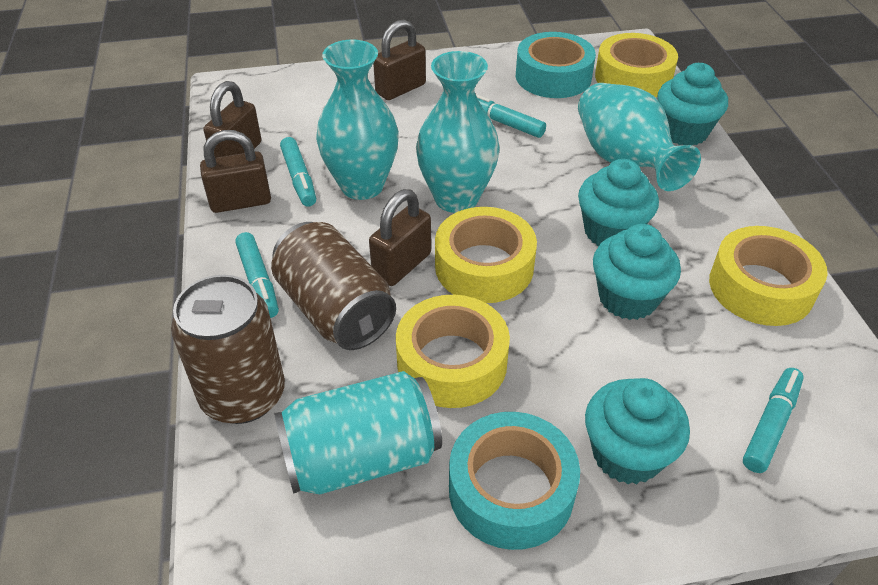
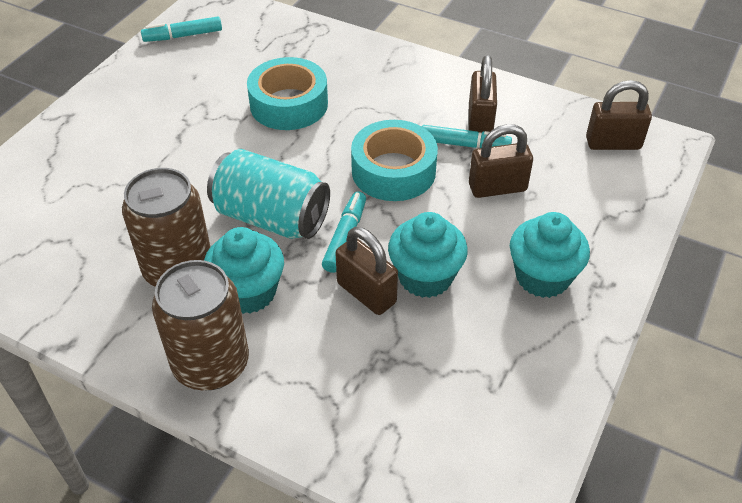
turquoise cupcake: [578,159,659,246] [585,378,690,484] [593,224,681,320] [657,63,728,145] = 4 -> [204,227,284,314] [388,212,468,298] [510,212,590,298] = 3
turquoise marker: [235,232,279,318] [280,137,316,207] [476,94,546,138] [743,368,804,473] = 4 -> [141,16,222,42] [322,192,366,273] [422,125,512,148] = 3
turquoise vase: [316,40,399,200] [416,51,500,213] [578,83,701,191] = 3 -> none = 0
yellow tape: [396,295,510,408] [435,207,537,303] [595,33,678,97] [709,226,828,326] = 4 -> none = 0

